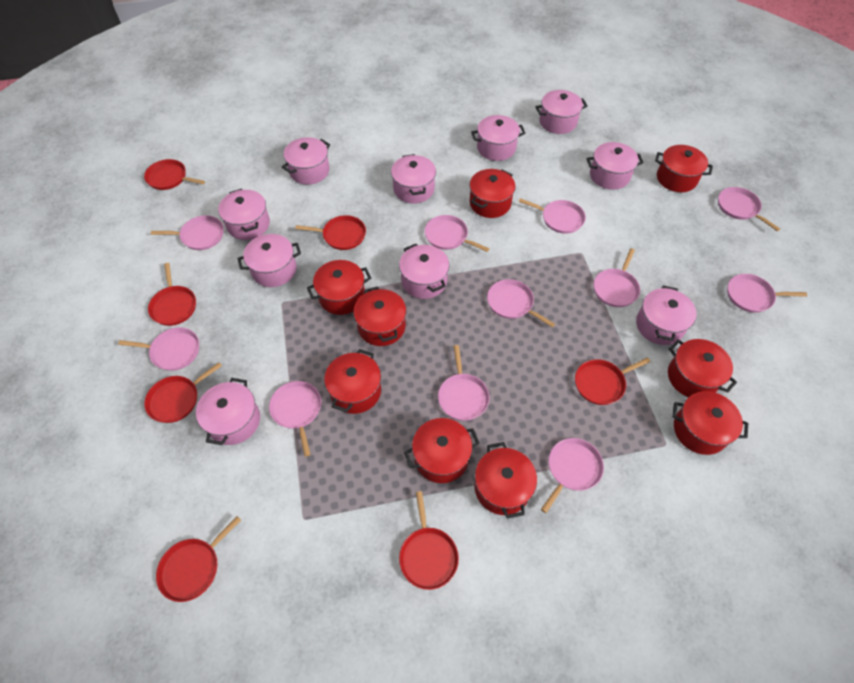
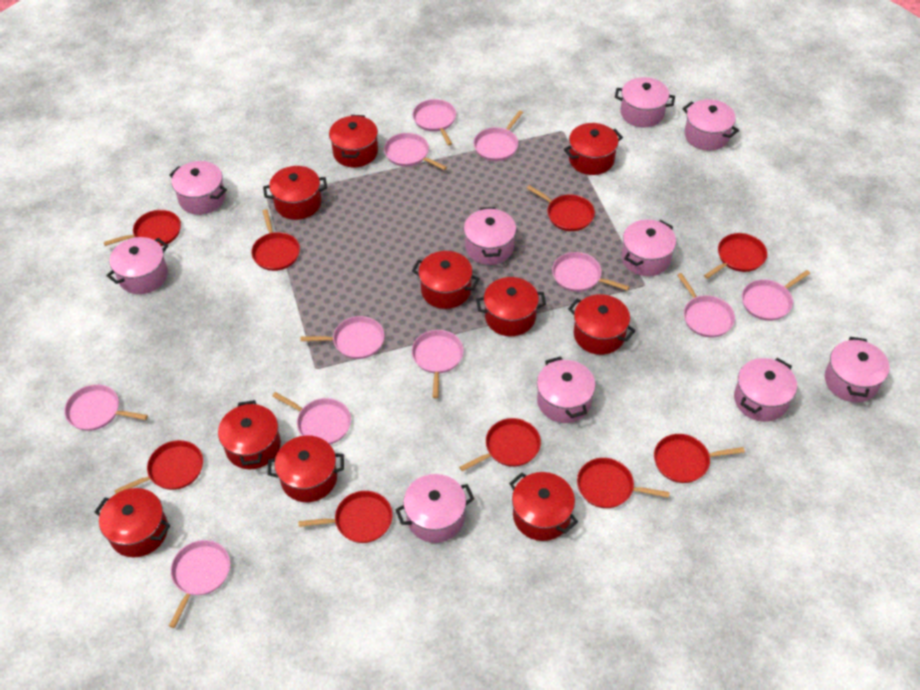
red pan: [144,159,205,190] [144,362,222,423] [148,263,196,326] [156,516,241,602] [295,215,366,250] [399,491,459,590] [575,358,650,405] = 7 -> [104,210,181,246] [114,440,203,494] [251,209,300,271] [298,491,393,543] [459,418,541,471] [527,185,595,231] [577,458,670,508] [654,434,745,483] [704,233,767,279] = 9
red pot: [307,260,371,315] [324,349,381,414] [353,287,406,346] [404,418,480,483] [469,169,516,218] [475,442,537,519] [655,145,713,192] [668,339,737,397] [672,391,748,455] = 9 -> [95,488,170,557] [218,400,281,469] [263,166,327,220] [268,436,344,502] [329,115,378,167] [412,251,480,309] [476,277,546,336] [509,472,578,541] [564,123,623,175] [568,294,636,355] = 10

